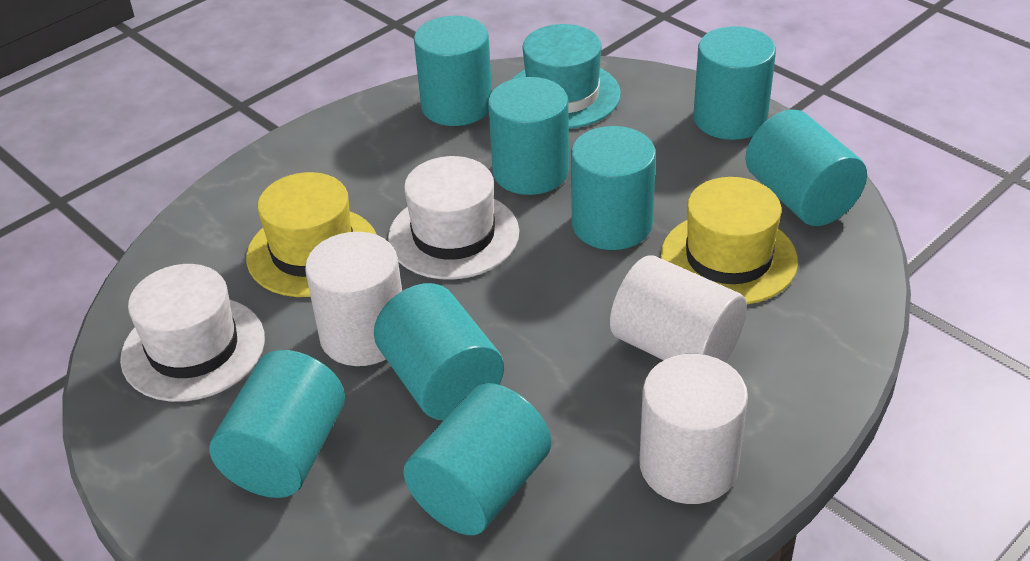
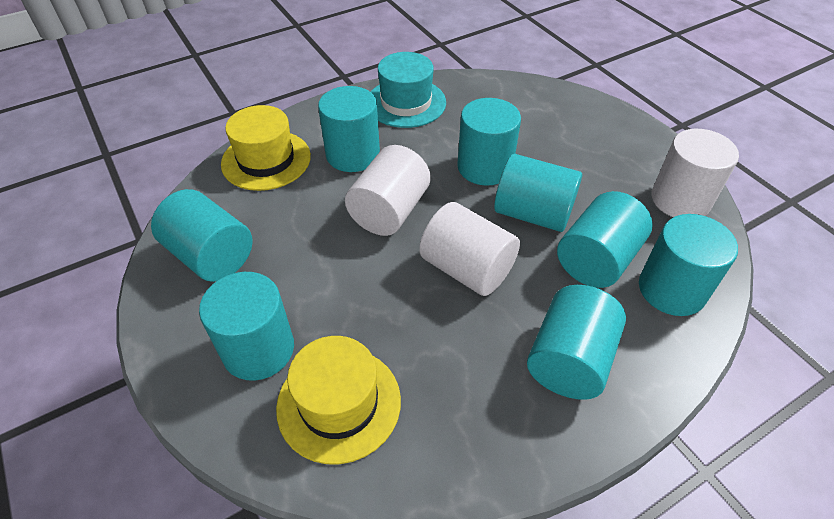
white hat: [120,264,265,402] [388,156,519,280] = 2 -> none = 0

